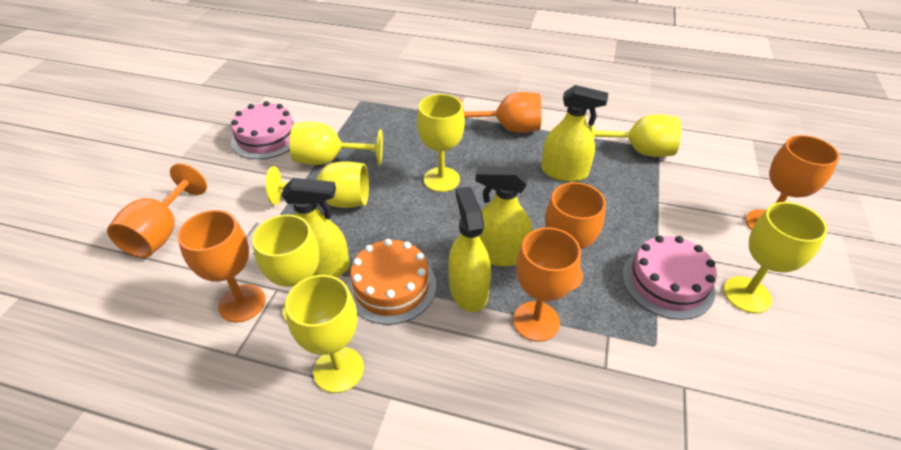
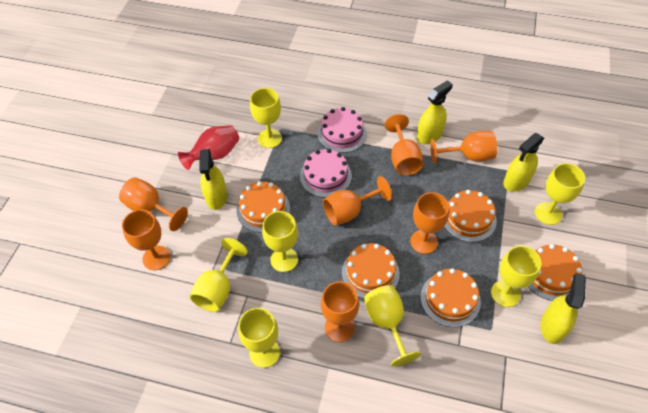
orange cake: [346,239,436,325] = 1 -> [236,181,290,232] [342,243,400,299] [421,268,481,327] [444,190,497,242] [528,244,582,301] = 5
orange goblet: [107,163,207,258] [177,210,266,322] [459,92,542,133] [513,227,581,342] [545,182,606,291] [746,135,840,230] = 6 -> [119,178,188,231] [122,210,170,270] [321,281,359,342] [323,176,392,226] [385,114,423,176] [410,192,449,254] [430,131,497,164] = 7
red vase: none = 0 -> [178,125,239,170] = 1

